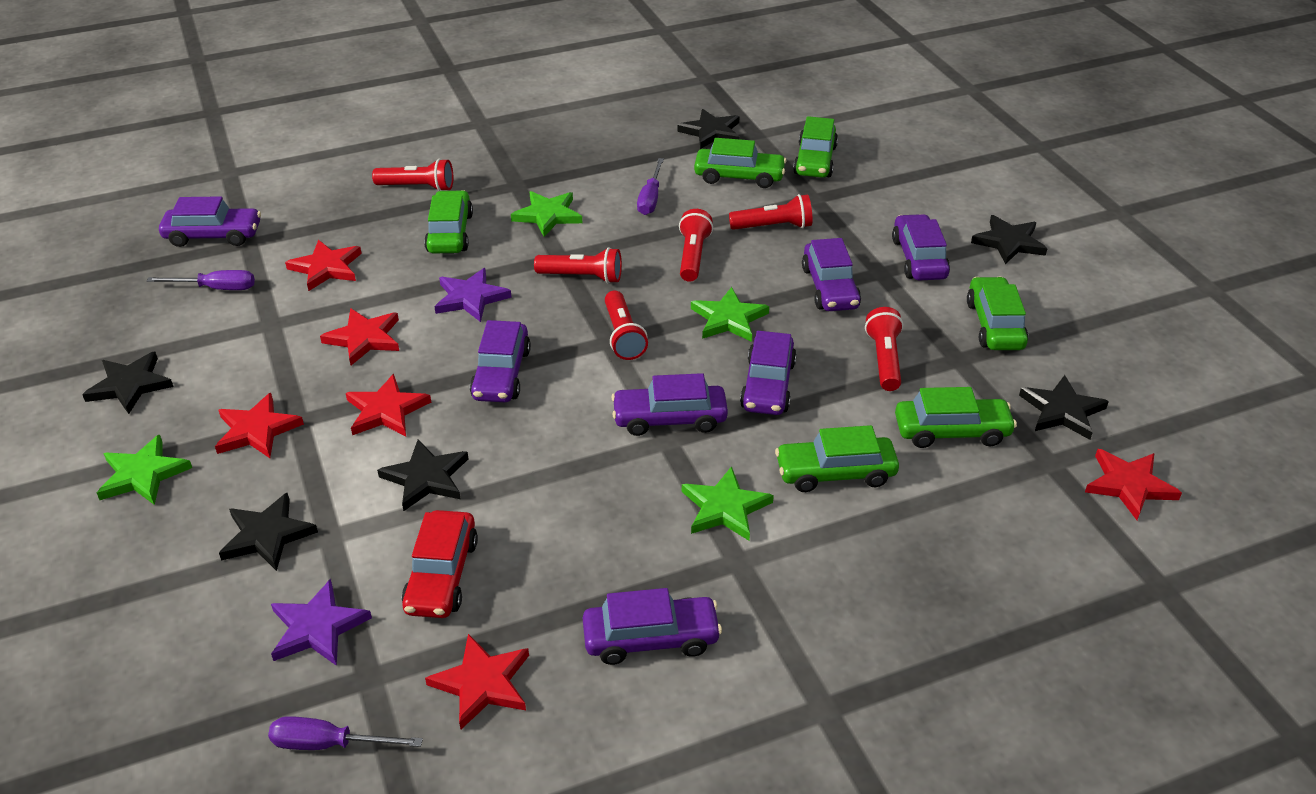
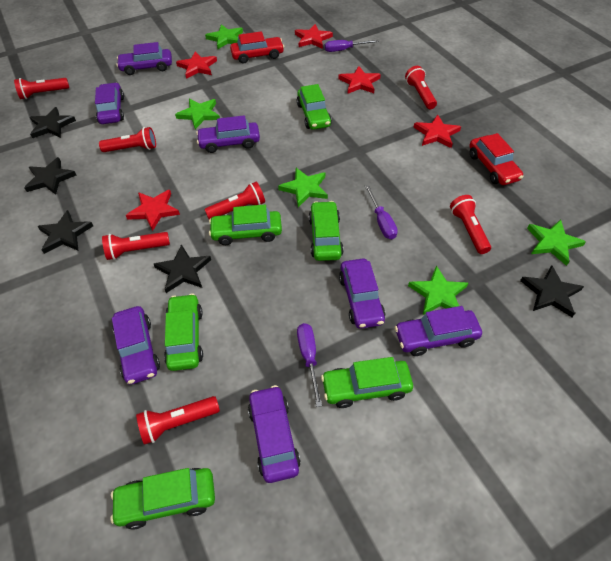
black star: [82,352,174,414] [219,493,318,571] [377,439,469,511] [678,109,740,149] [971,215,1048,264] [1019,375,1109,440] = 6 -> [24,157,76,195] [30,107,76,138] [37,210,93,254] [154,244,211,293] [520,265,584,317] = 5
green star: [97,434,192,505] [511,191,582,237] [682,466,774,541] [691,287,769,342] = 4 -> [175,98,220,129] [205,24,243,49] [278,168,328,207] [408,266,468,315] [527,219,586,266] = 5
purple star: [271,579,372,666] [434,268,512,322] = 2 -> none = 0
red car: [402,510,478,618] = 1 -> [230,31,284,64] [469,133,524,185] = 2
red flashlight: [372,159,453,191] [534,247,622,284] [605,291,648,360] [679,209,713,282] [729,194,813,230] [865,307,903,391] = 6 -> [14,78,69,99] [99,127,156,152] [102,232,170,260] [136,396,220,445] [204,182,265,219] [405,66,437,109] [450,195,491,254] = 7
red star: [215,393,304,458] [285,240,362,291] [320,308,399,365] [346,374,431,436] [425,634,529,729] [1085,449,1182,520] = 6 -> [126,190,180,231] [176,52,217,79] [295,24,333,49] [338,66,381,94] [413,115,461,148] = 5

